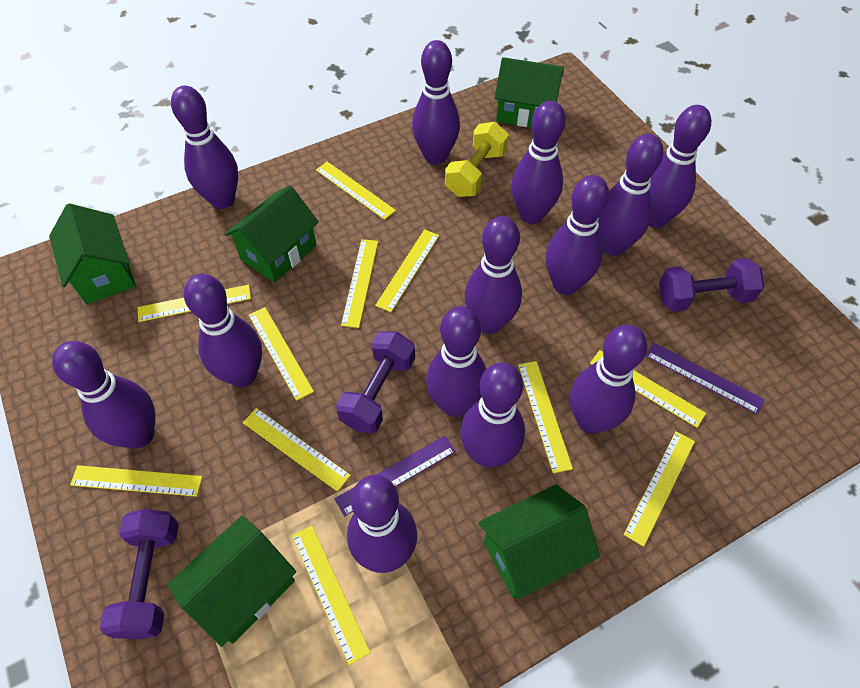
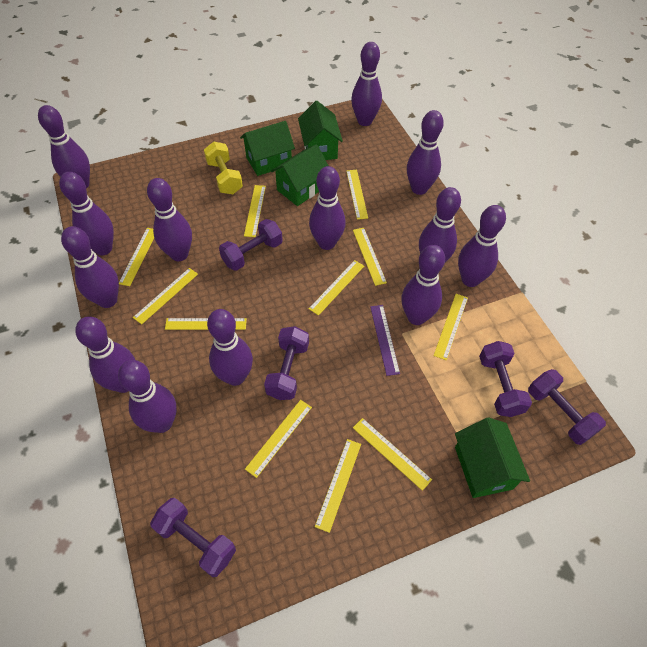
green house: [49,203,136,304] [168,516,296,647] [224,185,319,283] [478,485,600,599] [495,57,564,127] = 5 -> [240,121,295,176] [271,144,328,206] [298,101,343,160] [455,417,530,498] = 4
purple dumbbell: [100,509,179,639] [336,331,415,434] [659,258,764,312] = 3 -> [150,498,236,577] [219,219,283,271] [264,326,309,400] [479,341,532,417] [528,369,606,445] = 5
purple ruler: [334,435,456,517] [646,343,765,415] = 2 -> [370,305,400,376] = 1

